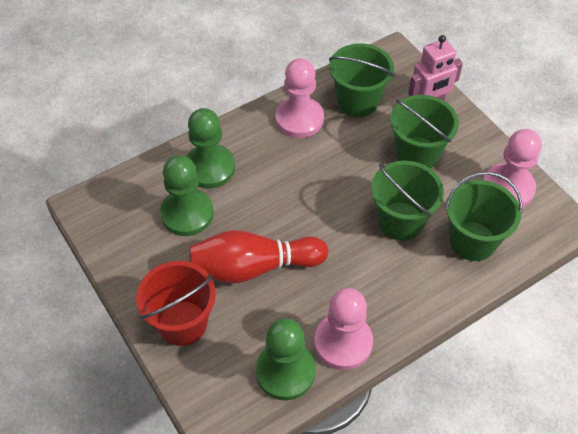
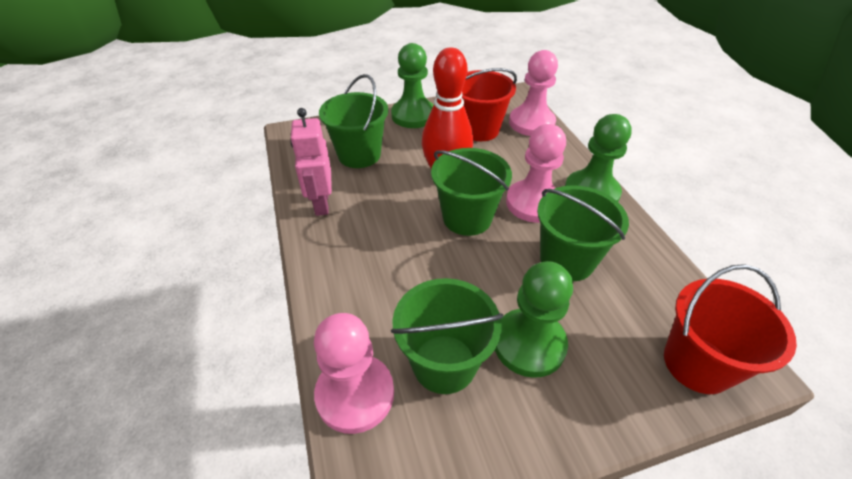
red bucket: [136,261,216,346] = 1 -> [462,68,517,141] [664,264,797,394] = 2

